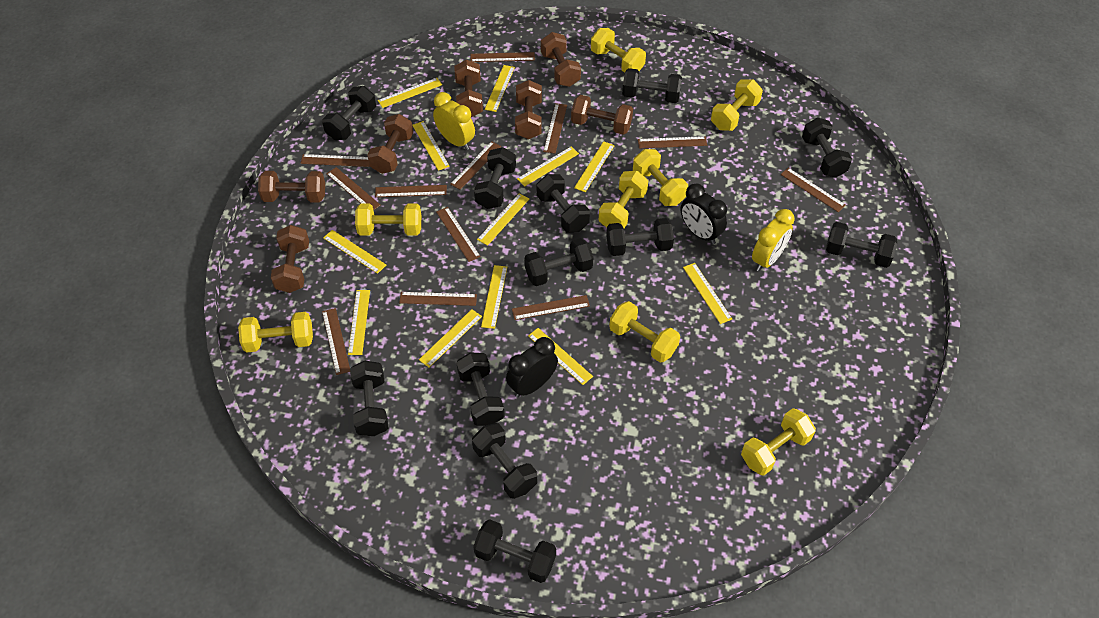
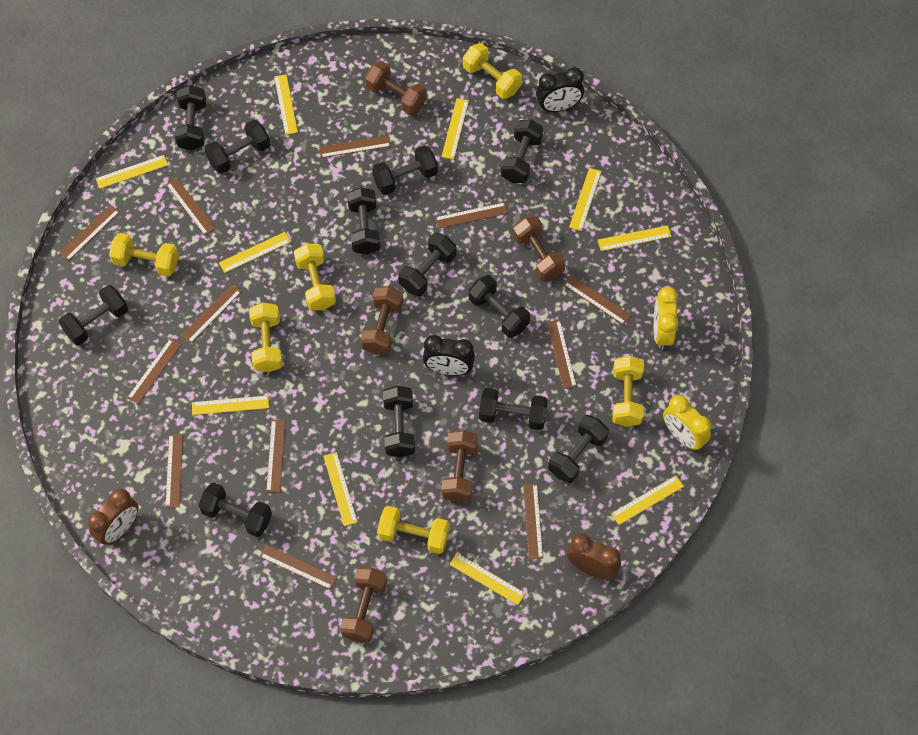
brown clock: none = 0 -> [88,488,138,545] [567,534,621,580] = 2
brown dumbbell: [258,171,325,202] [271,225,309,293] [367,114,413,174] [454,59,483,117] [515,80,542,139] [541,32,581,87] [571,95,633,135] = 7 -> [340,567,387,642] [361,286,403,354] [365,61,427,115] [441,430,478,502] [513,216,566,281] = 5
yellow dumbbell: [238,312,313,353] [355,203,421,236] [591,28,646,72] [599,171,648,228] [609,301,680,362] [633,149,688,206] [711,79,763,131] [741,408,816,475] = 8 -> [109,233,179,277] [249,302,283,372] [294,243,336,310] [377,506,450,554] [463,43,522,99] [612,356,644,427] = 6
yellow ruler: [323,230,386,274] [348,290,370,355] [378,78,442,108] [412,121,450,171] [419,309,482,367] [477,193,529,246] [481,265,507,329] [485,65,515,112] [517,147,579,186] [528,328,593,385] [574,141,615,192] [683,263,732,324] = 12 -> [96,155,168,189] [192,395,269,415] [219,232,291,273] [274,74,298,135] [323,452,357,526] [441,98,469,159] [449,553,525,605] [569,168,602,231] [598,225,671,251] [611,476,684,525] = 10

